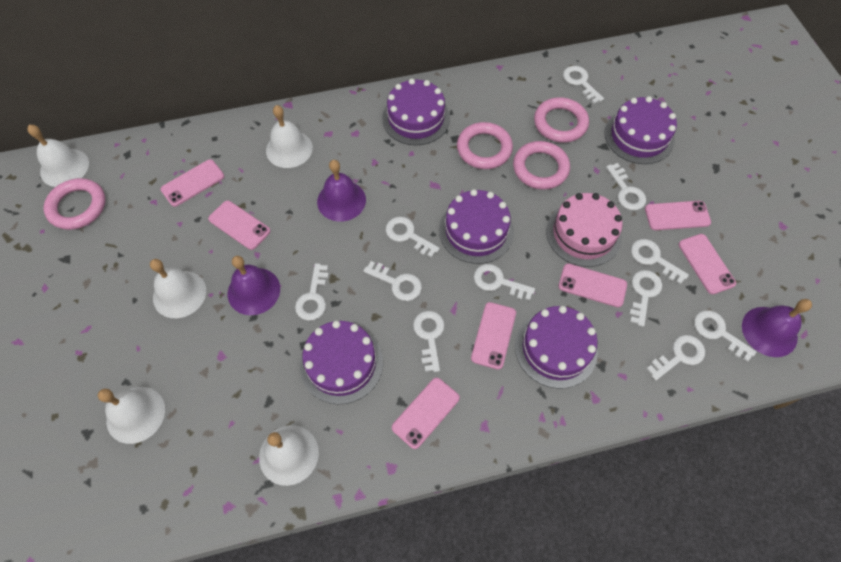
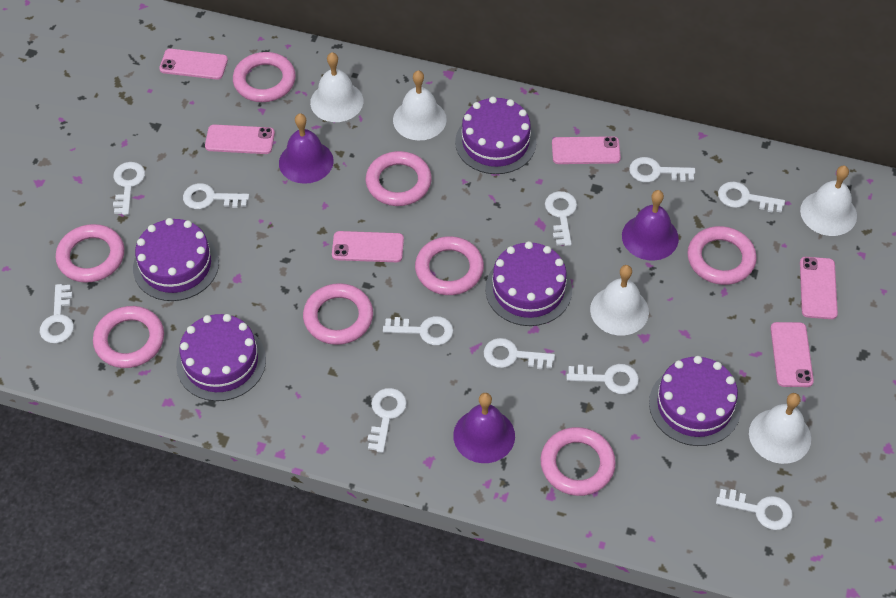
pink cake: [546,193,623,267] = 1 -> none = 0
pink phone: [160,159,224,207] [208,200,270,250] [392,378,460,449] [471,302,516,370] [558,263,627,308] [645,201,711,230] [678,234,736,294] = 7 -> [159,49,228,80] [205,124,275,154] [332,231,404,262] [552,136,621,164] [771,322,814,387] [800,257,838,319] = 6
pink ring: [44,178,106,230] [457,122,513,169] [513,141,570,190] [534,97,589,143] = 4 -> [56,224,124,283] [93,306,164,368] [233,52,296,102] [303,283,373,345] [366,151,432,206] [415,236,484,295] [540,427,616,496] [687,226,757,285] = 8

